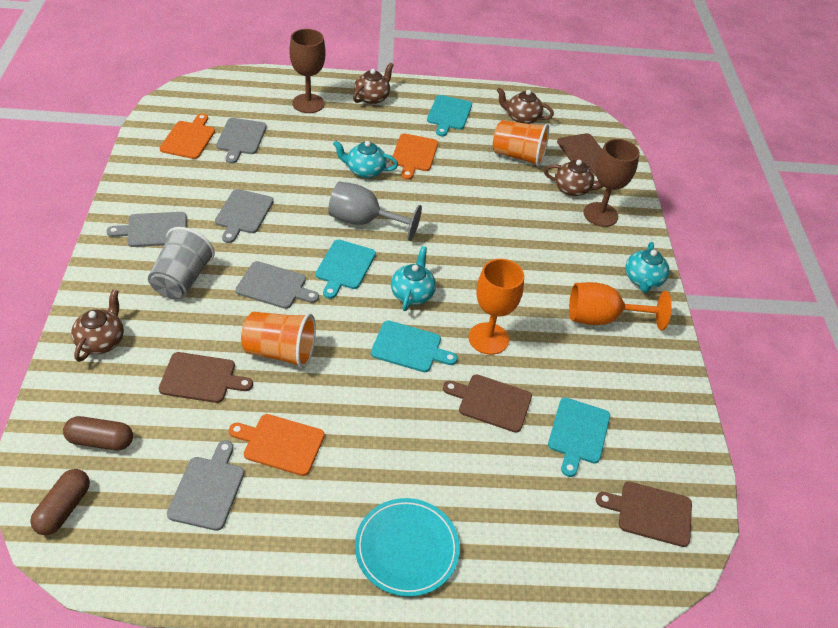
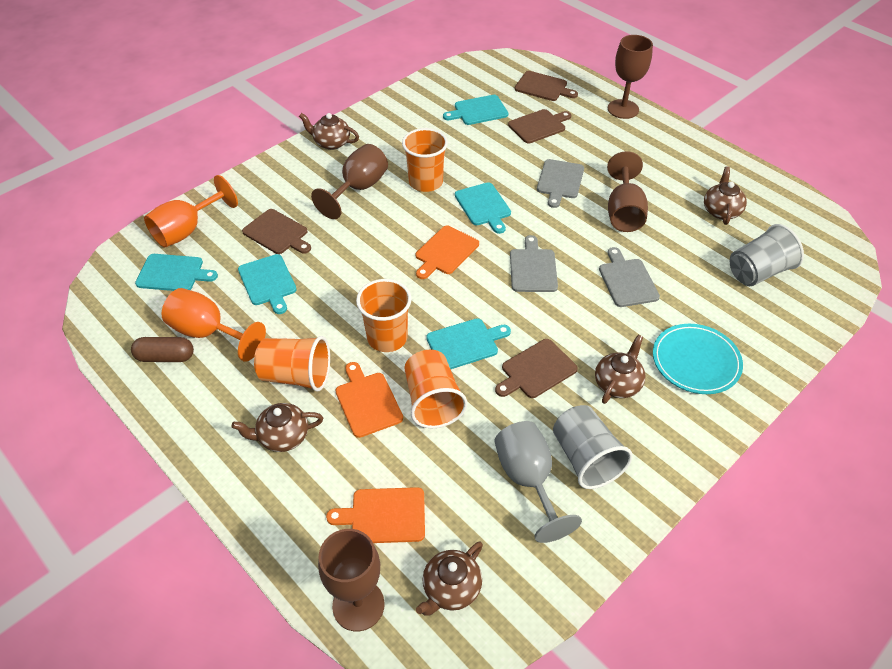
brown capsule: [30,469,90,535] [63,416,133,451] = 2 -> [131,337,194,362] = 1
brown goblet: [289,29,325,113] [583,139,640,227] = 2 -> [311,144,388,219] [318,529,385,631] [607,151,648,232] [608,35,653,119] = 4
brown teapot: [71,289,124,362] [353,63,394,104] [496,87,554,124] [544,160,603,196] = 4 -> [232,403,323,452] [299,113,359,150] [416,541,483,616] [595,335,646,404] [704,167,747,225] = 5
grey cup: [148,227,215,299] = 1 -> [553,405,633,489] [730,224,804,286] = 2
grey cutting board: [107,212,187,247] [167,440,244,531] [215,189,274,243] [216,118,267,164] [236,261,319,309] = 5 -> [510,235,558,292] [537,159,584,208] [599,247,660,307] = 3
orange cup: [241,311,316,368] [493,120,549,167] = 2 -> [254,336,330,392] [356,279,412,352] [402,128,448,192] [404,350,467,428] = 4
turquoise cutting board: [316,239,376,299] [371,320,458,372] [427,95,472,137] [548,398,610,477] = 4 -> [135,254,218,291] [238,254,297,314] [426,318,511,369] [443,95,508,125] [455,182,511,234] = 5
turquoise teapot: [333,141,398,178] [391,246,436,311] [625,242,669,293] = 3 -> none = 0

